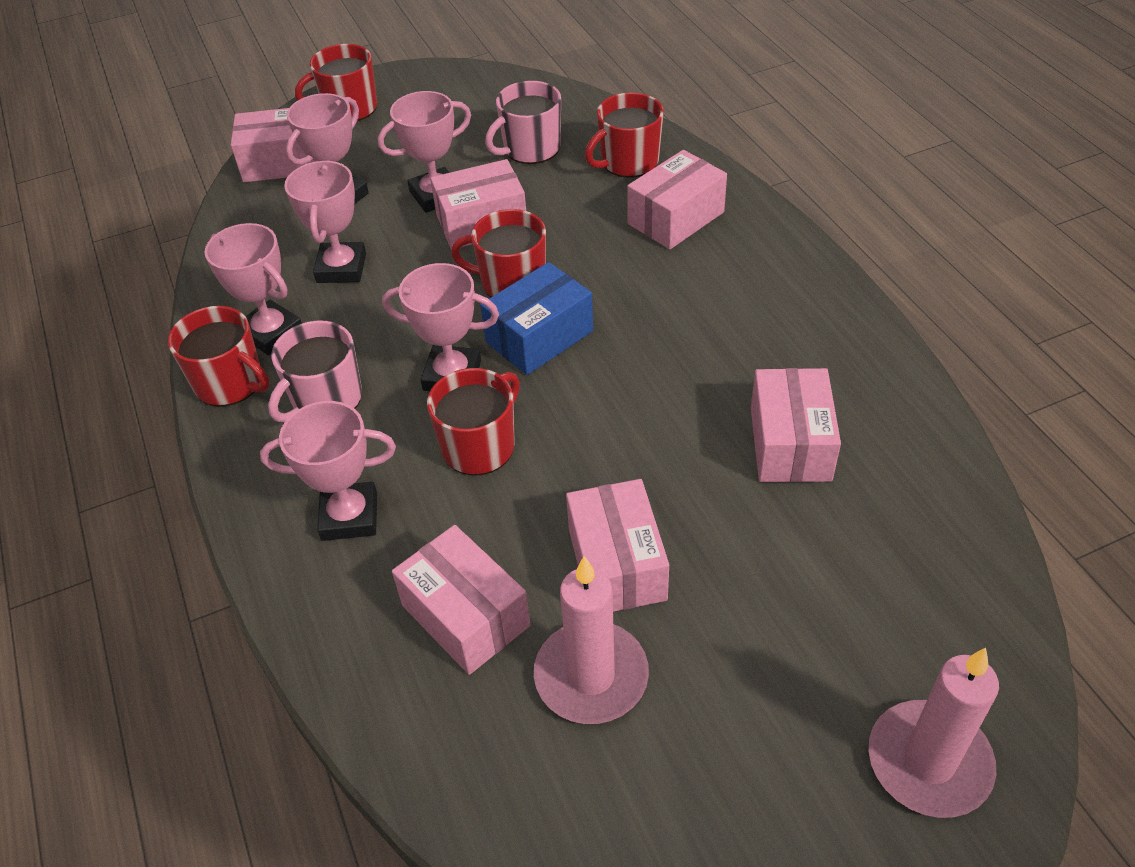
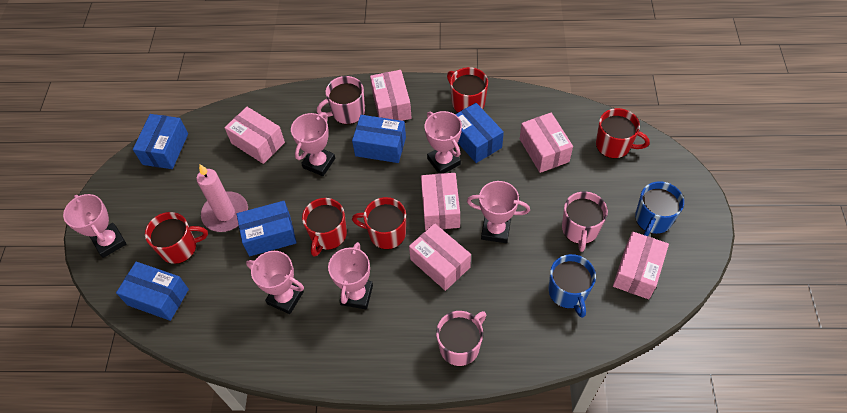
blue box: [481,262,593,375] = 1 -> [116,262,189,321] [133,114,188,169] [237,201,297,256] [352,115,406,163] [455,103,504,163] = 5
blue mug: none = 0 -> [549,254,596,318] [635,181,684,236] = 2
pink candle: [534,556,649,724] [869,648,999,818] = 2 -> [196,164,248,232] = 1
pink mug: [268,321,362,423] [485,81,561,164] = 2 -> [316,76,365,125] [436,311,486,366] [562,192,608,252] = 3

